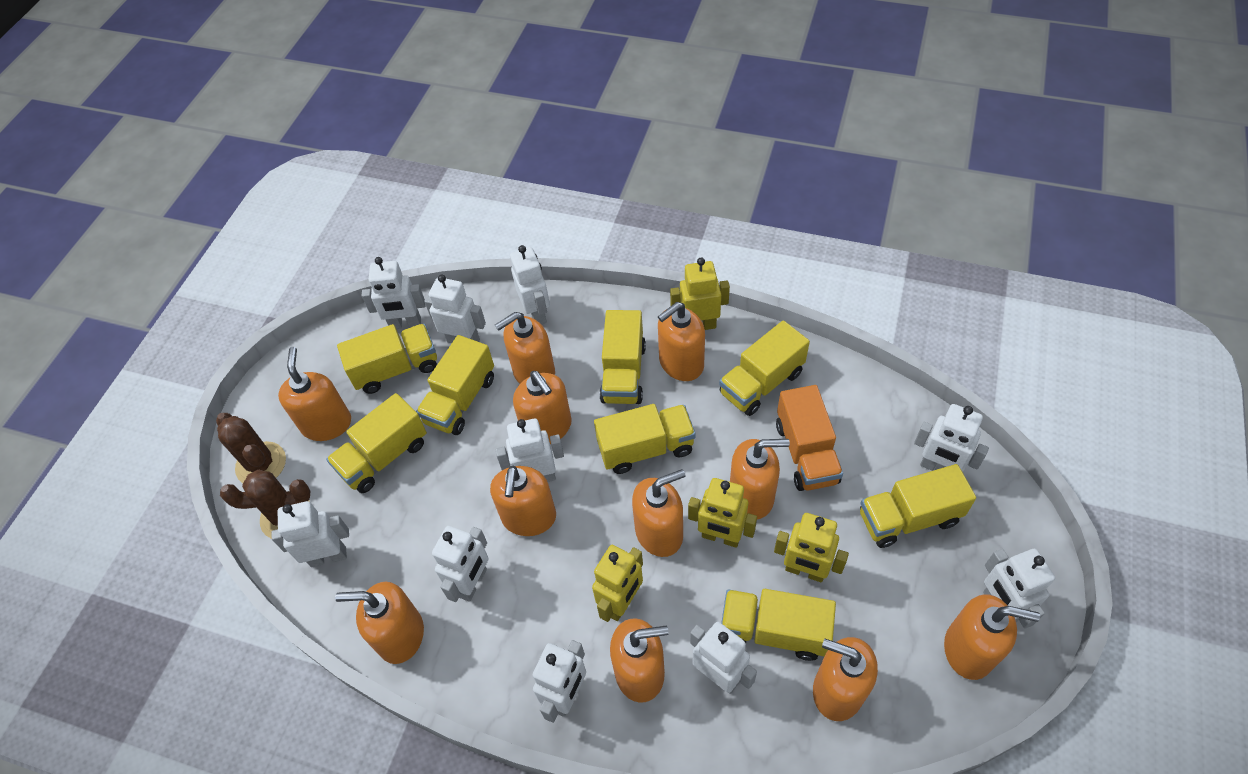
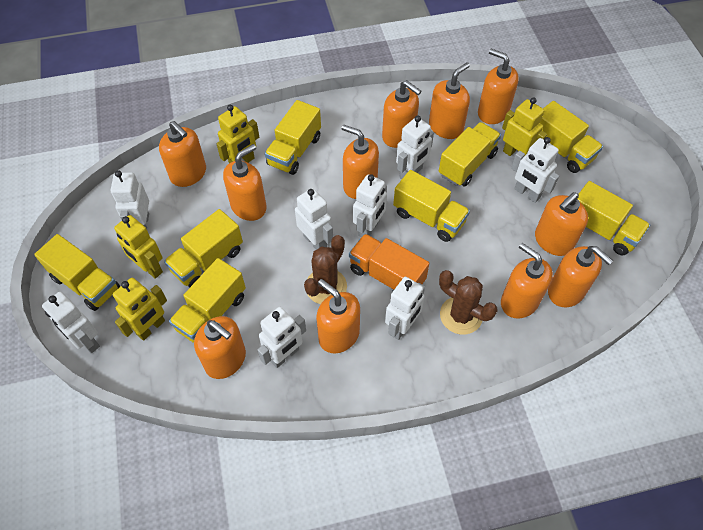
white robot: [271,501,349,567] [362,257,425,329] [424,275,486,343] [432,526,489,602] [496,419,564,482] [510,245,550,325] [533,640,586,723] [690,622,757,694] [914,404,989,472] [983,549,1055,629] = 10 -> [42,292,100,353] [111,170,149,229] [258,307,306,368] [295,188,333,250] [353,174,387,237] [385,277,425,340] [396,116,434,179] [511,137,559,203] = 8

